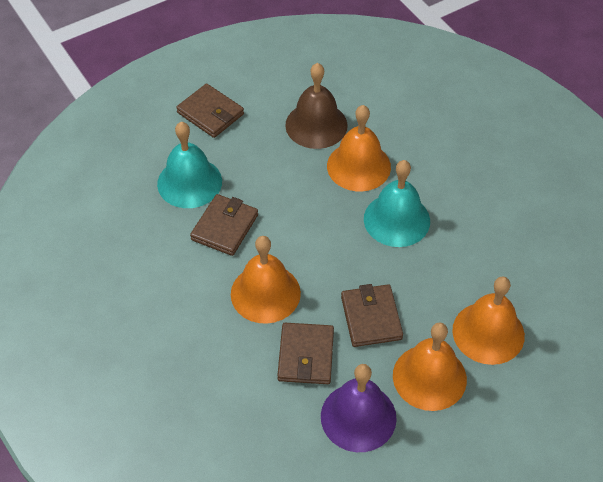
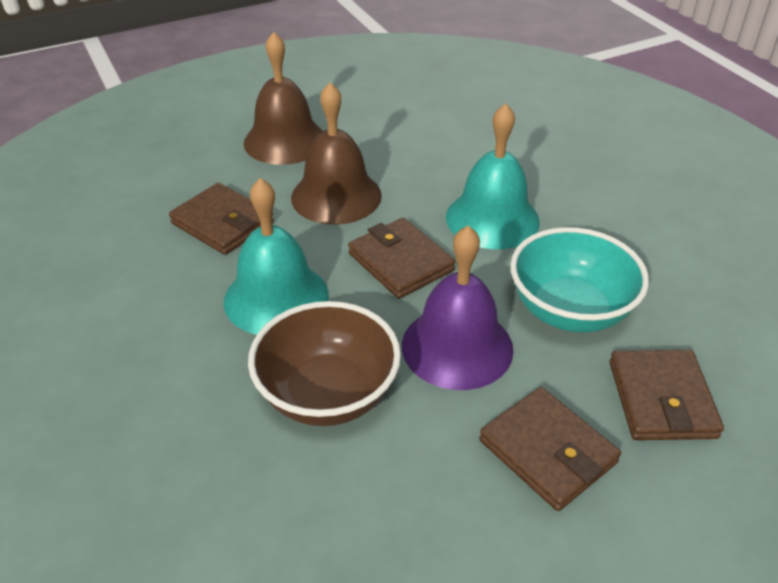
brown bell: [285,63,347,149] = 1 -> [244,32,322,165] [291,82,382,225] = 2
brown bowl: none = 0 -> [248,301,401,426] = 1
orange bell: [231,236,301,324] [327,105,391,191] [393,322,467,411] [452,276,525,365] = 4 -> none = 0
turquoise bowl: none = 0 -> [510,227,649,333] = 1

